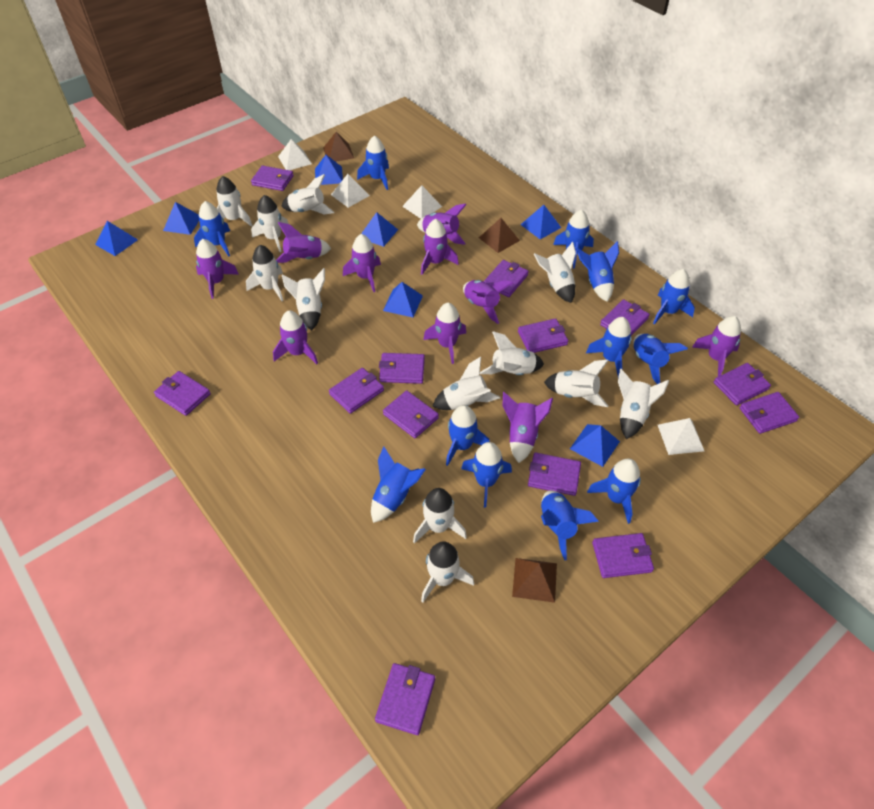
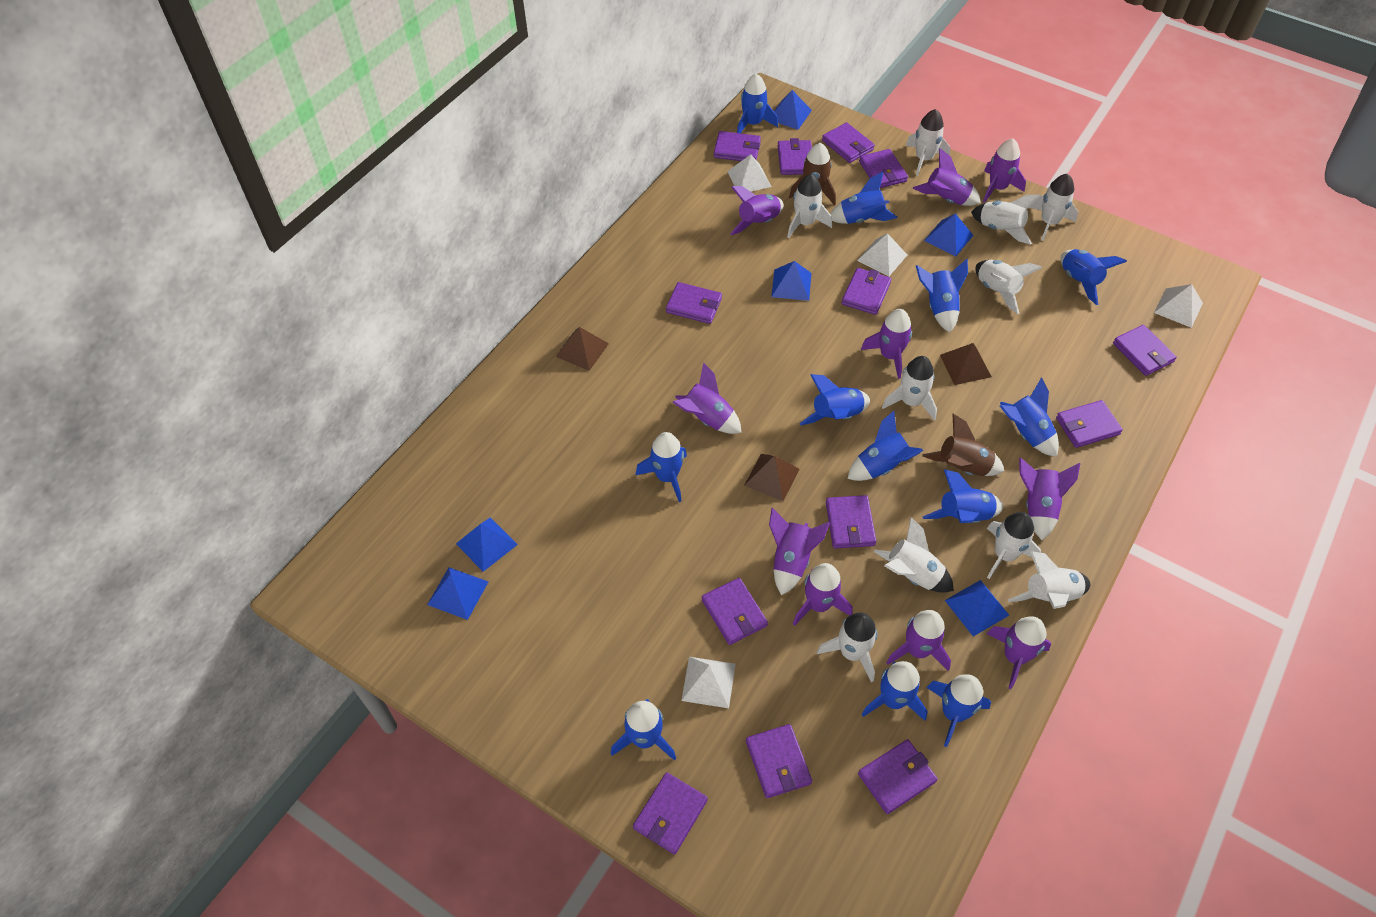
blue pyramid: [95,221,138,256] [163,202,199,235] [315,155,343,185] [361,212,398,247] [383,282,423,317] [520,205,561,239] [570,424,620,467] = 7 -> [427,567,488,620] [456,517,518,572] [771,261,812,301] [774,90,812,130] [924,214,973,256] [945,580,1009,637] = 6
brown rocket: none = 0 -> [789,143,836,205] [922,413,1004,476] = 2
white rocket: [216,176,253,227] [246,245,283,301] [251,195,289,252] [281,174,334,215] [282,268,325,331] [413,488,467,544] [421,541,474,602] [433,357,500,410] [480,331,544,375] [534,242,576,303] [544,360,609,407] [618,369,669,439] = 12 -> [787,174,832,238] [817,612,877,682] [874,517,954,593] [882,356,937,420] [906,109,950,176] [971,195,1041,245] [975,260,1042,314] [987,512,1041,579] [1008,551,1090,609] [1029,174,1078,241] = 10

